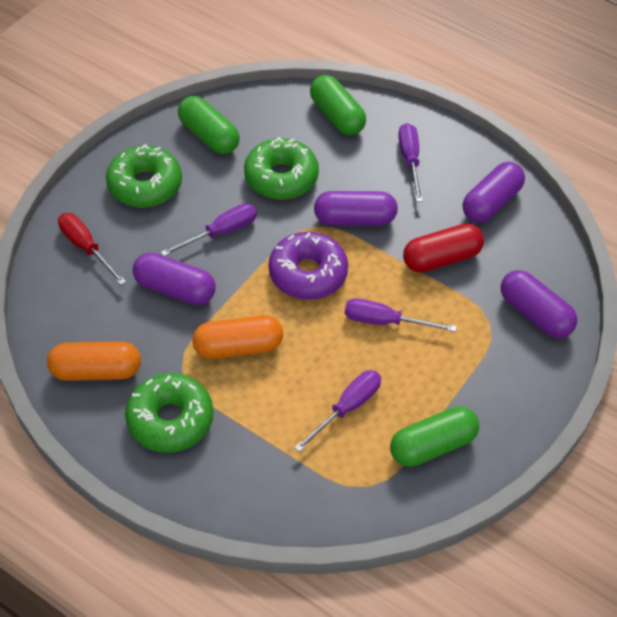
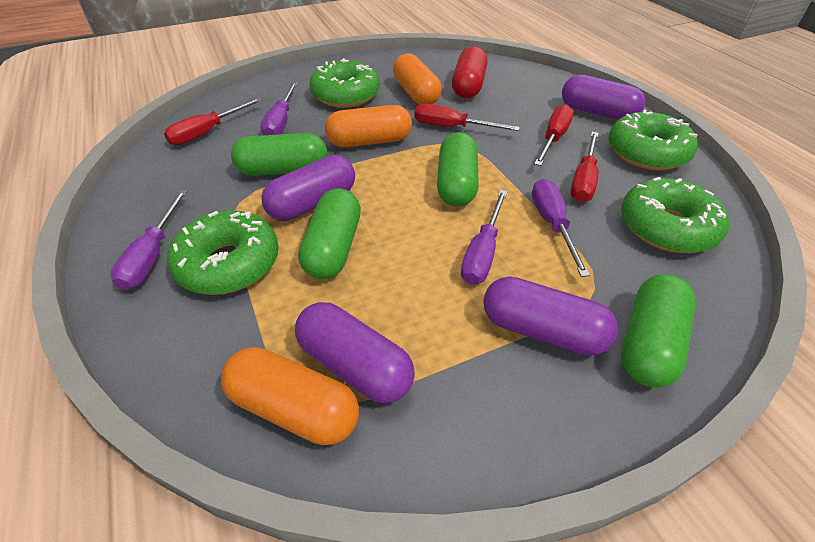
green capsule: [178,96,240,154] [310,75,366,135] [390,406,479,467] = 3 -> [231,133,327,176] [298,188,361,279] [437,132,479,207] [621,274,696,388] = 4
green donut: [106,144,182,208] [125,373,213,453] [244,137,319,199] = 3 -> [167,210,279,295] [309,58,380,108] [608,110,698,170] [621,177,729,253] = 4
orange capsule: [47,341,141,381] [192,315,283,359] = 2 -> [221,347,359,445] [325,105,412,147] [393,53,442,105] = 3
purple donut: [268,232,348,300] = 1 -> none = 0
red screwdriver: [58,213,126,285] = 1 -> [164,98,262,145] [414,103,520,131] [534,104,574,166] [570,132,598,202] = 4

